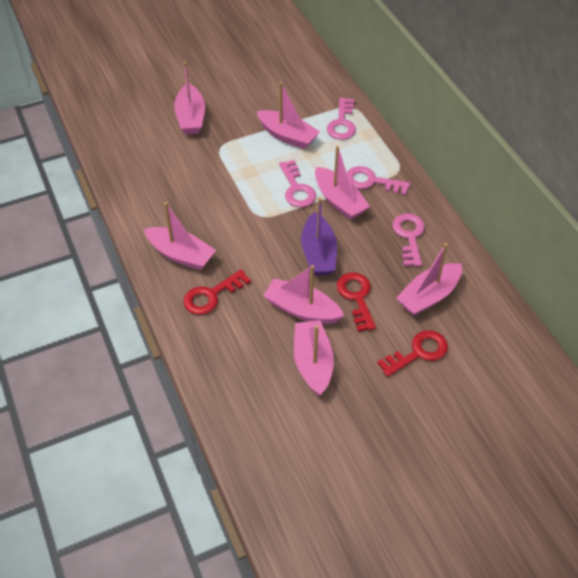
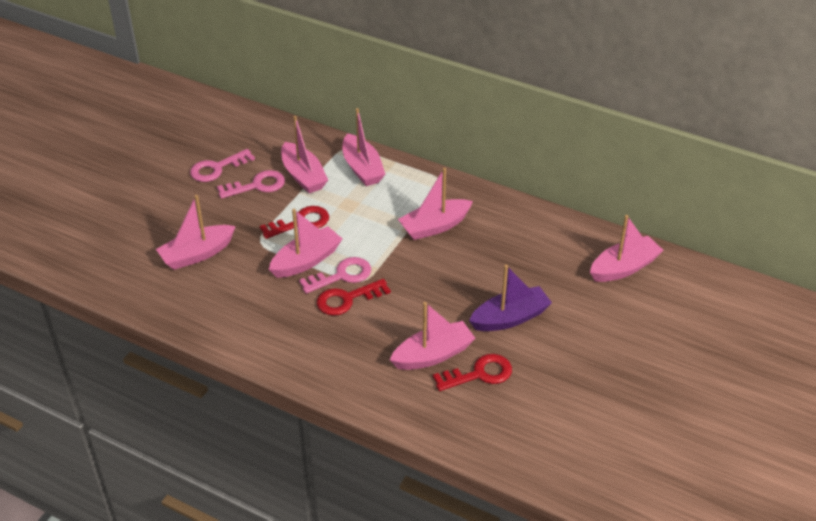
pink key: [279,160,316,207] [327,98,356,140] [347,166,410,195] [392,213,425,267] = 4 -> [190,149,255,182] [217,170,285,199] [299,257,371,294] = 3

